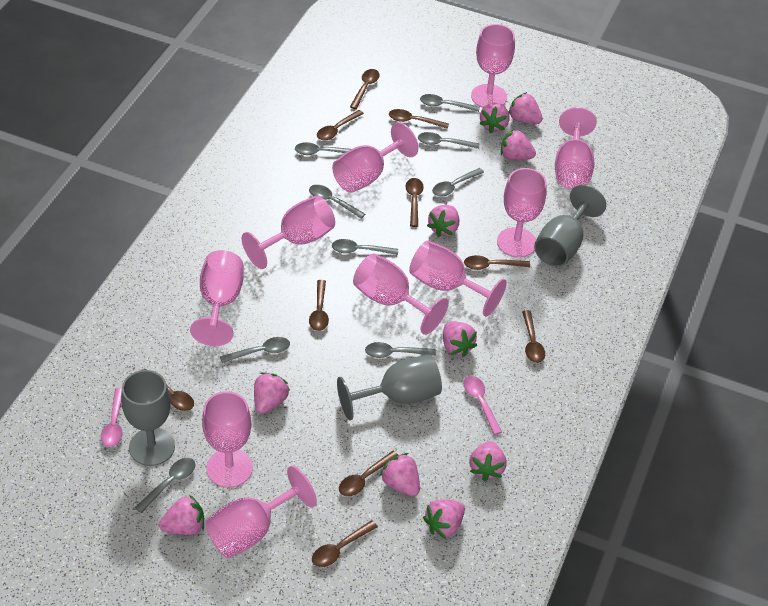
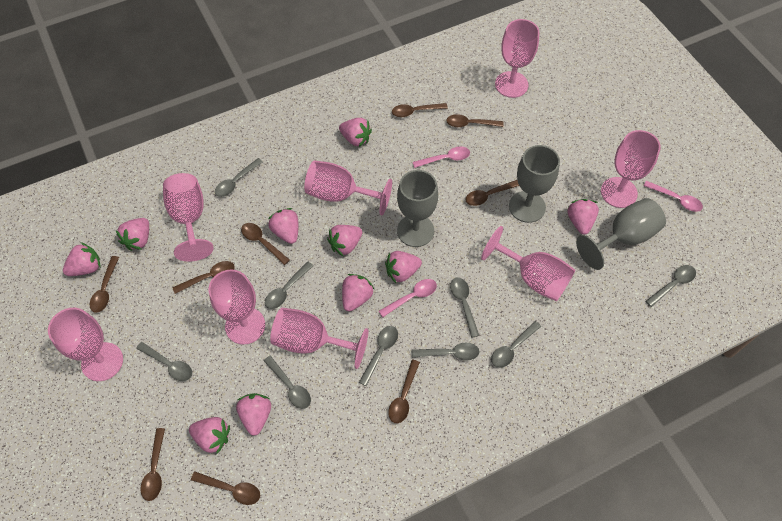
brown spoon: [142,368,194,411] [309,280,329,331] [312,520,378,567] [317,110,364,141] [339,451,398,496] [350,69,379,109] [389,109,449,129] [405,178,424,227] [464,255,530,270] [522,310,545,363] = 10 -> [90,256,119,313] [140,428,165,501] [172,261,235,294] [191,472,260,505] [241,223,290,265] [388,360,420,423] [392,103,448,117] [446,114,504,127] [465,180,519,206] = 9
pink goblet: [190,250,243,346] [202,391,253,488] [205,466,317,558] [242,196,335,269] [332,122,418,193] [353,254,449,335] [409,241,507,317] [471,24,515,108] [497,168,547,257] [555,107,597,189] = 10 -> [48,308,123,381] [163,173,214,261] [209,269,265,345] [270,308,369,369] [304,161,392,215] [481,226,575,301] [495,19,540,98] [601,130,661,208] = 8
pink spoon: [101,388,122,447] [463,376,502,435] = 2 -> [379,279,437,317] [413,146,470,168] [643,181,703,212] = 3

